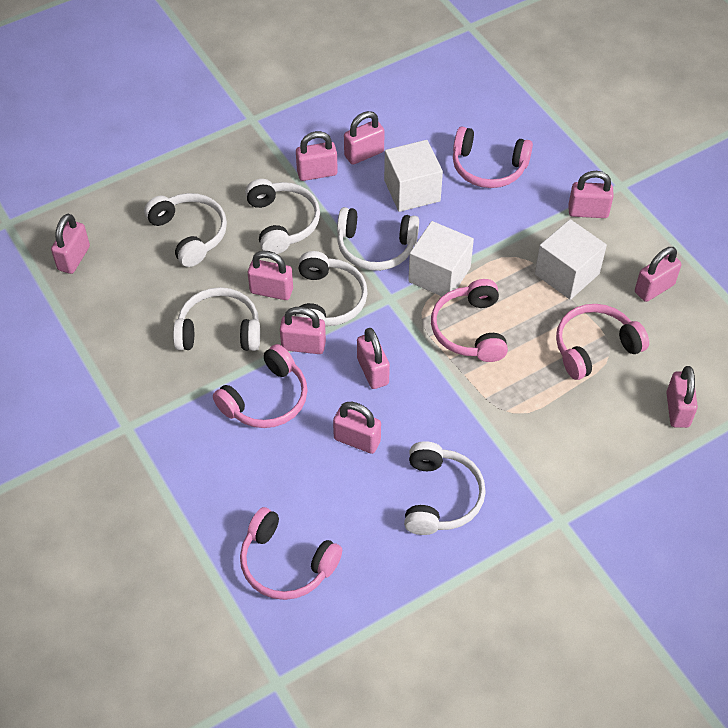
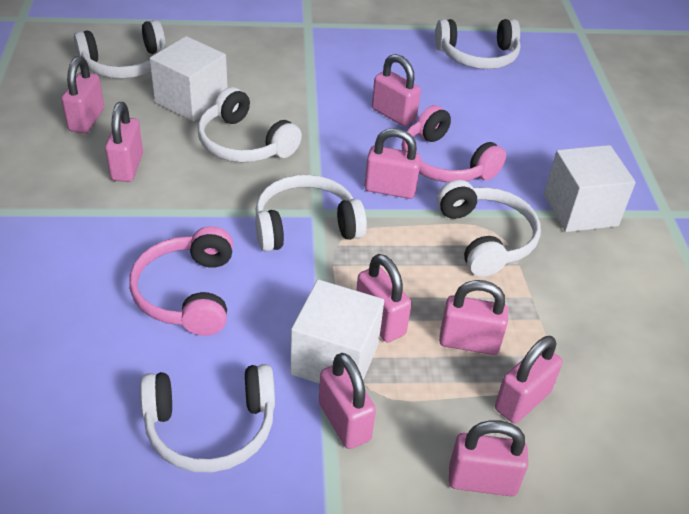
pink headphones: [213,344,308,428] [240,507,342,600] [431,279,508,362] [453,127,533,188] [556,304,649,380] = 5 -> [129,226,233,336] [402,105,506,182] = 2
pink padlock: [51,214,90,274] [248,251,293,300] [280,307,326,354] [296,131,338,181] [333,402,381,454] [344,111,385,165] [357,328,390,389] [568,171,614,218] [635,247,681,302] [666,366,698,428] = 10 -> [61,56,104,133] [105,102,143,182] [319,353,376,449] [356,254,412,342] [365,128,421,199] [372,54,421,126] [439,280,508,355] [449,420,528,496] [495,336,563,423] = 9

